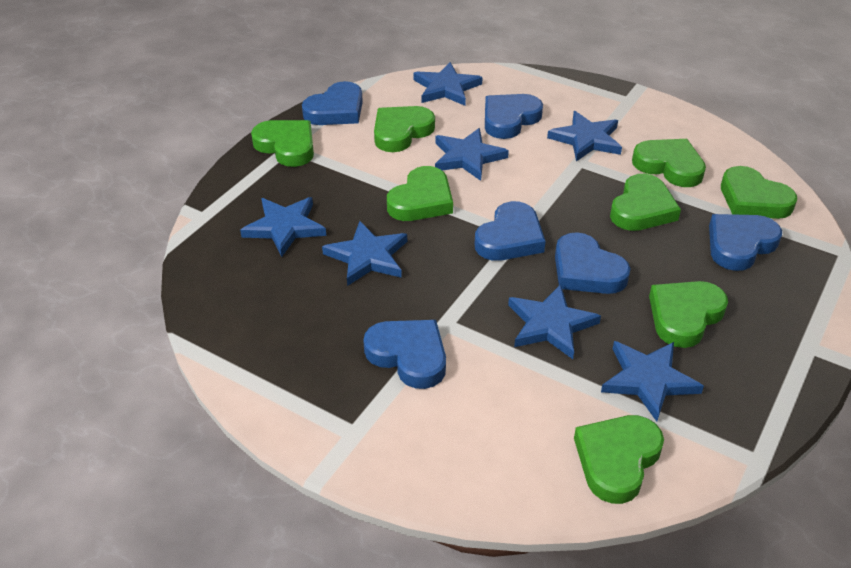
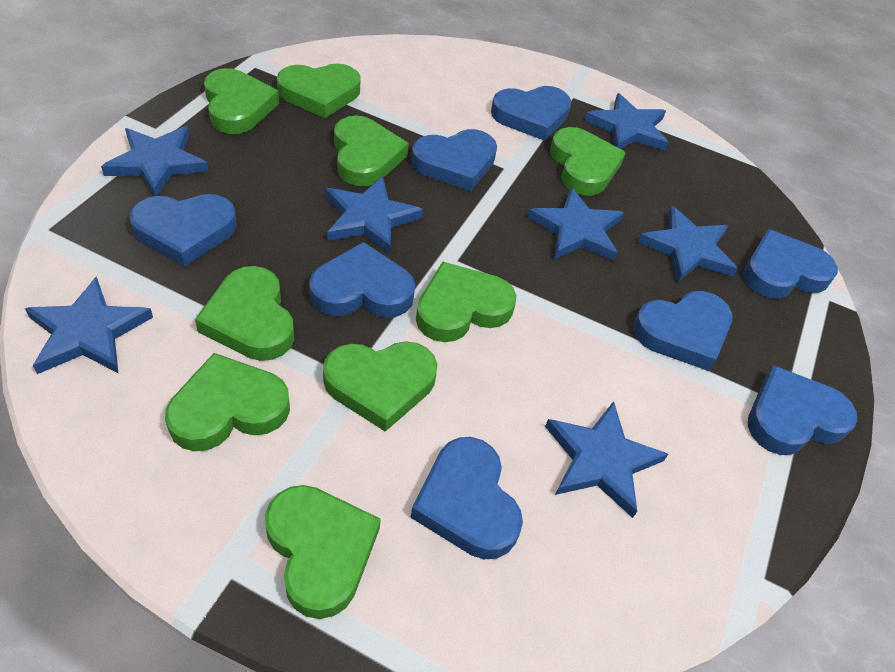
blue heart: [302,81,363,125] [363,320,446,389] [475,201,546,261] [485,94,543,139] [555,232,631,294] [709,214,782,271] = 6 -> [129,194,237,267] [309,242,415,318] [411,129,497,191] [411,437,523,559] [491,86,572,141] [633,291,732,371] [743,229,838,299] [748,365,857,455] = 8
green heart: [251,120,314,167] [374,106,435,152] [387,166,453,221] [574,415,664,504] [610,174,681,231] [632,139,706,187] [649,281,728,348] [721,166,797,219] = 8 -> [165,353,290,451] [195,266,294,361] [204,68,279,134] [265,485,381,619] [277,63,361,118] [323,341,437,432] [334,116,409,186] [416,262,516,342] [550,127,626,196] = 9

